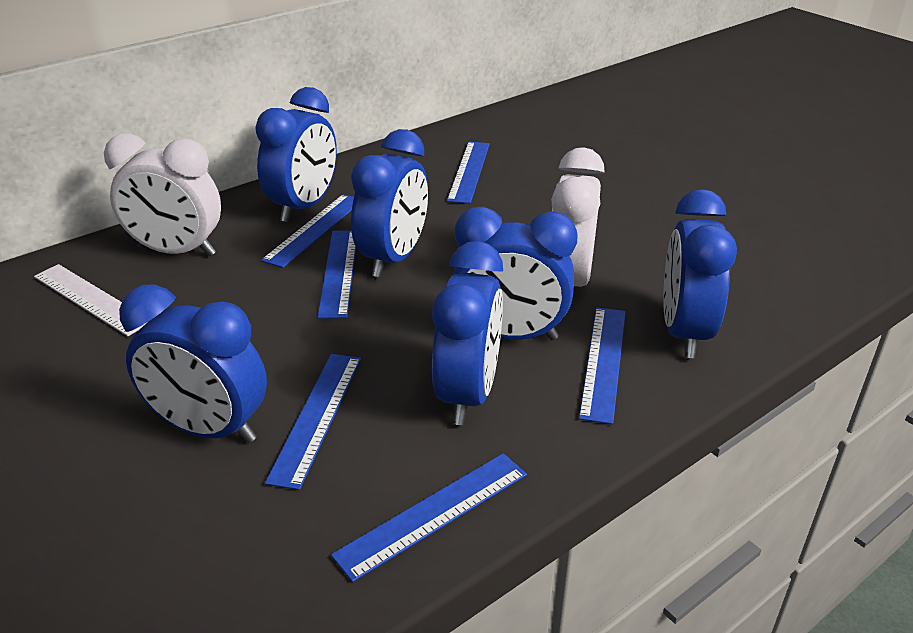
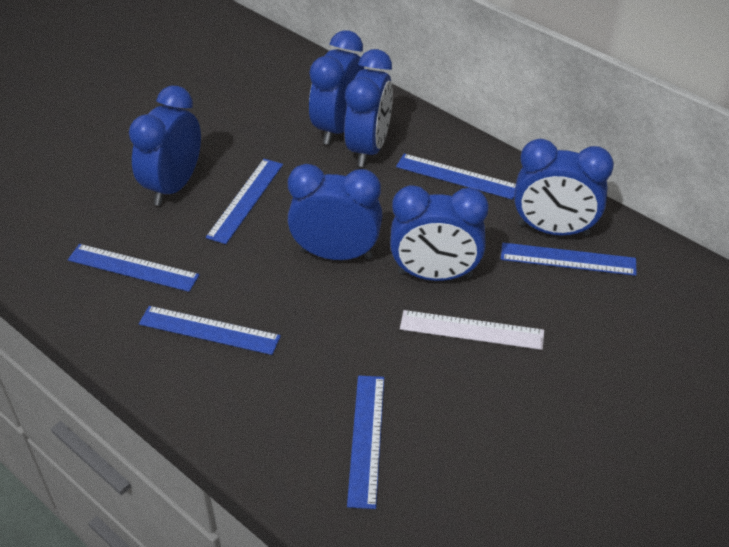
white clock: [104,133,221,256] [551,147,605,287] = 2 -> none = 0

